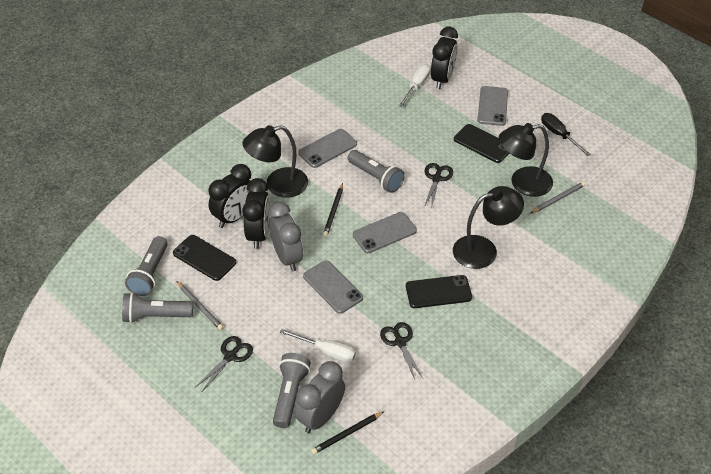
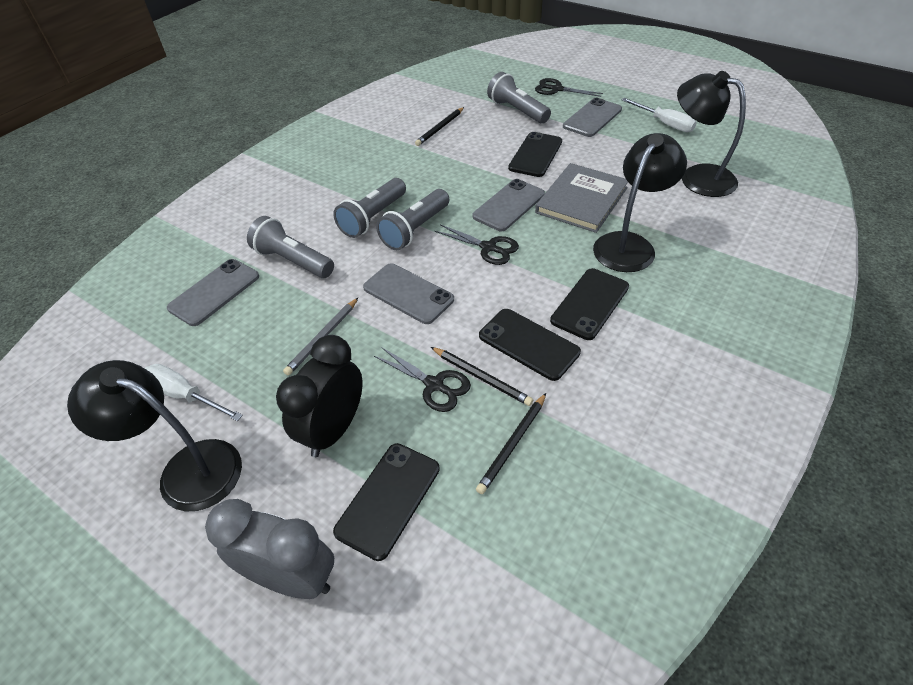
black clock: [208,164,251,228] [242,178,270,249] [431,27,458,89] = 3 -> [276,335,362,457] = 1
black pencil: [311,411,385,454] [323,183,343,237] = 2 -> [415,107,464,146] [431,347,533,406] [476,393,546,494] = 3
black phone: [173,235,236,281] [406,275,472,308] [454,124,509,163] = 3 -> [333,443,440,561] [479,309,581,381] [508,132,562,177] [550,268,629,340] = 4
black screwdriver: [541,113,591,156] = 1 -> none = 0
grey book: none = 0 -> [535,163,628,233] = 1
grey clock: [269,202,303,272] [295,361,345,433] = 2 -> [205,499,334,599] = 1
grey pencil: [176,281,223,330] [530,182,585,213] = 2 -> [283,298,358,375] = 1

